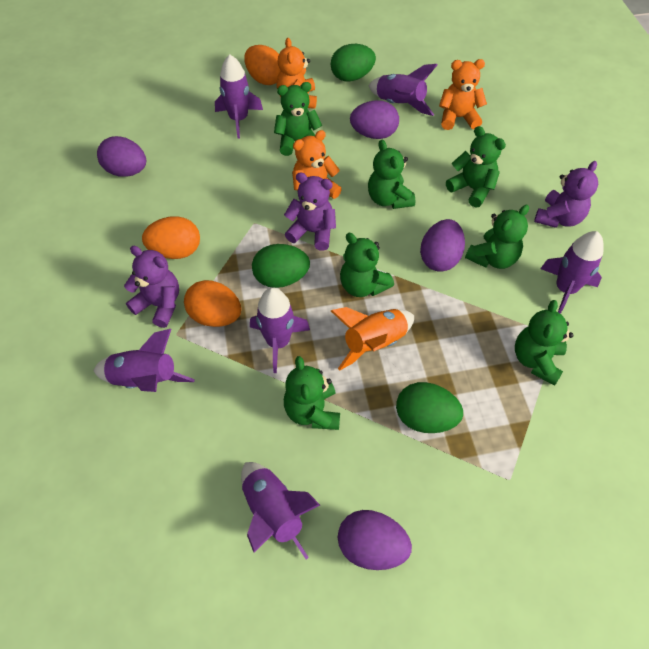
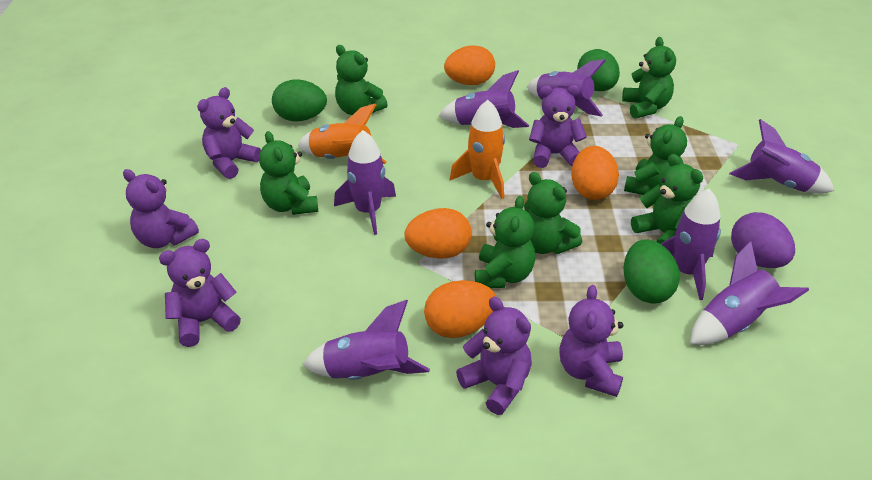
orange egg: [142,216,200,259] [184,280,241,327] [244,45,281,85] = 3 -> [405,208,472,259] [424,280,496,338] [444,45,495,85] [571,146,619,200] = 4
orange rocket: [331,307,414,371] = 1 -> [298,104,386,164] [450,100,505,199] = 2
orange teddy bear: [276,38,317,109] [292,130,342,199] [439,59,487,130] = 3 -> none = 0
purple egg: [97,136,146,177] [338,510,412,570] [350,100,399,139] [420,219,465,272] = 4 -> [731,212,795,268] = 1
purple rocket: [93,329,195,392] [215,54,263,139] [241,462,320,559] [250,287,310,373] [368,64,437,116] [540,231,603,314] = 6 -> [303,300,430,380] [334,130,396,235] [439,70,529,128] [527,59,606,117] [661,189,721,300] [690,241,809,345] [729,119,834,194] = 7
purple teddy bear: [124,246,179,328] [284,172,336,251] [534,161,598,228] = 3 -> [123,169,199,248] [159,239,241,347] [197,87,261,179] [456,297,532,415] [529,85,587,168] [559,285,623,397] = 6

